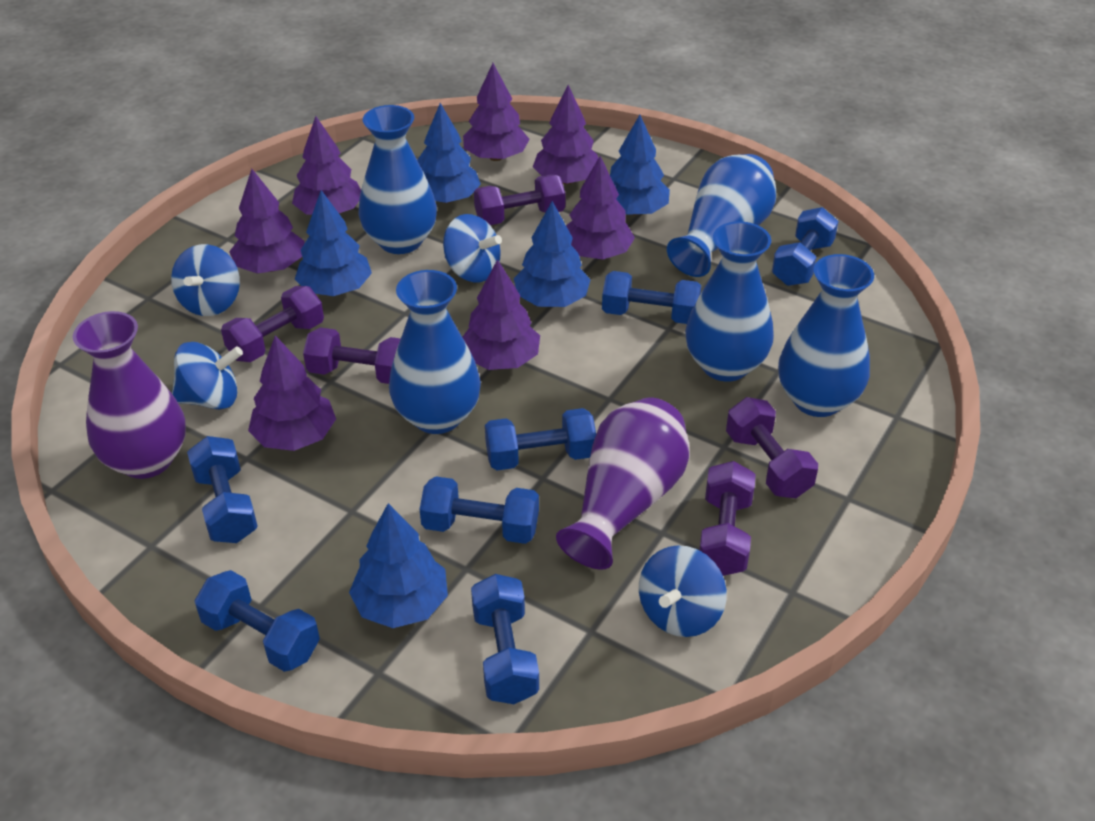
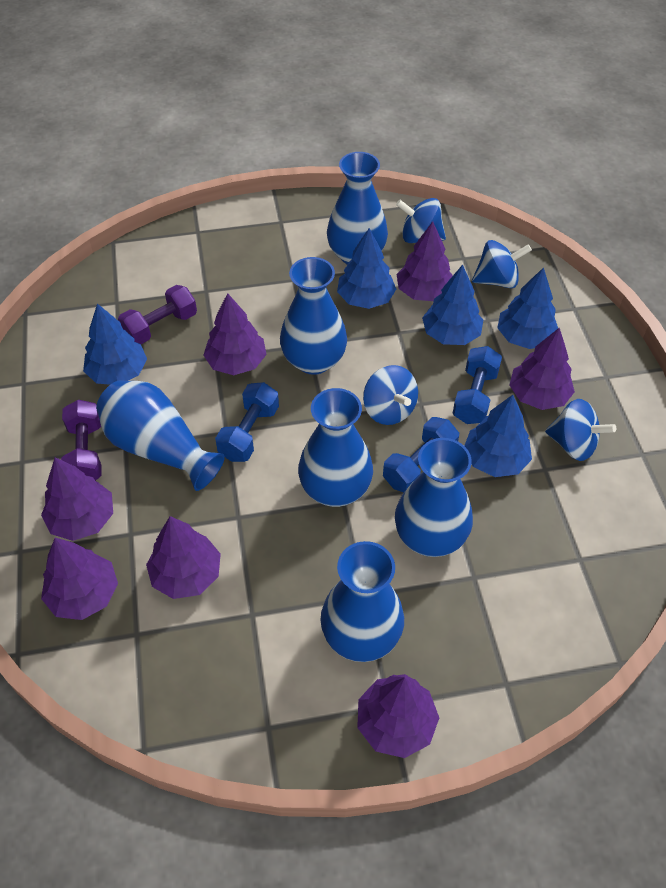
blue dumbbell: [187,436,258,543] [194,570,320,672] [420,476,539,544] [471,574,539,704] [485,408,596,470] [602,271,701,324] [772,207,839,286] = 7 -> [215,382,279,462] [383,417,459,492] [453,346,502,424] = 3
blue vase: [358,105,437,254] [389,270,481,434] [667,154,776,277] [685,221,774,382] [778,254,874,417] = 5 -> [96,380,225,491] [280,257,347,375] [298,388,373,507] [320,541,404,662] [327,152,388,265] [395,438,473,557] = 6
purple dumbbell: [221,286,324,362] [303,327,401,384] [474,174,566,225] [699,461,756,576] [726,397,818,498] = 5 -> [61,400,101,480] [118,285,197,344] = 2
purple vase: [73,311,186,479] [556,397,690,570] = 2 -> none = 0

